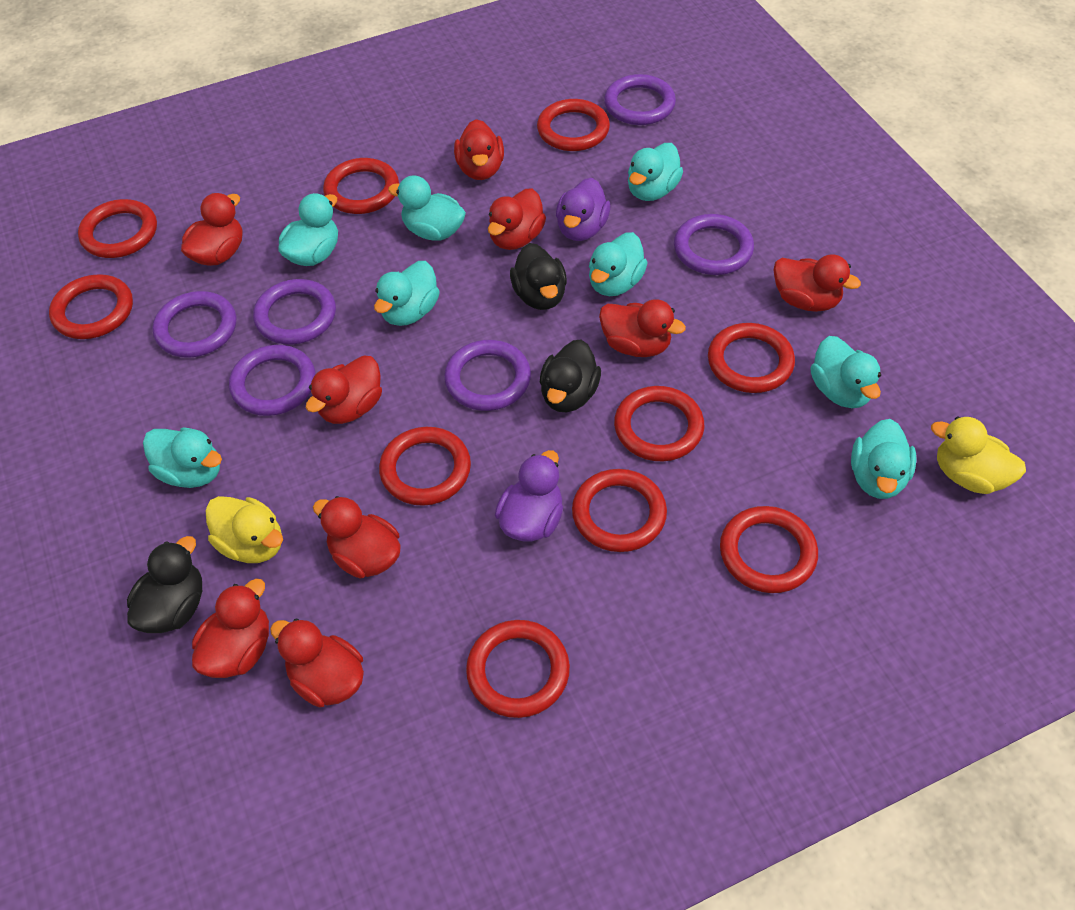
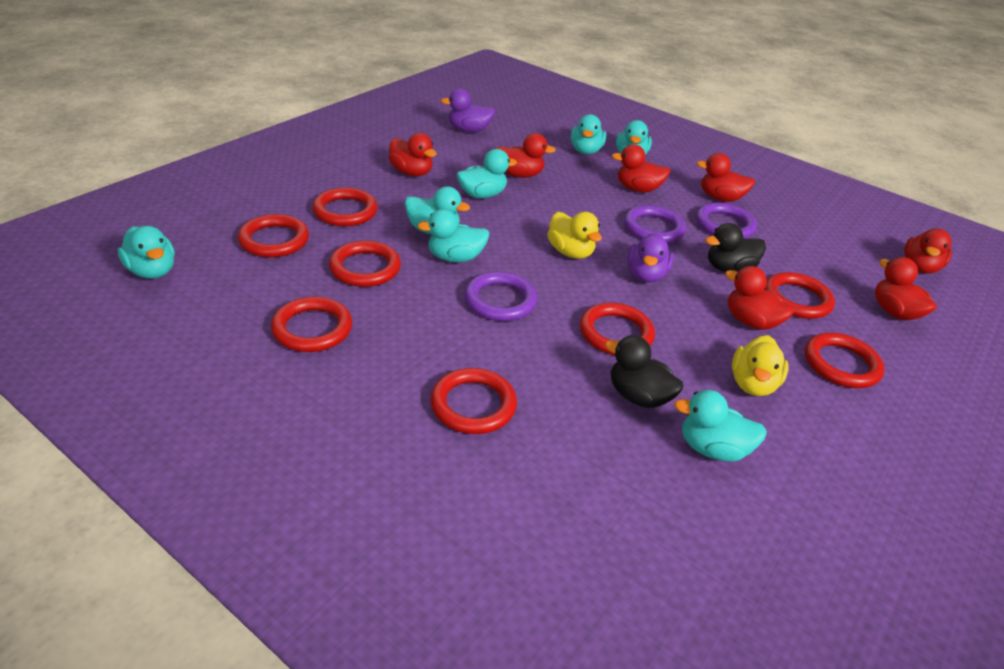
black duck: [127,536,202,633] [510,243,567,310] [540,339,601,412] = 3 -> [605,335,684,408] [705,223,766,272] = 2
purple ring: [152,291,236,358] [229,345,316,416] [253,279,336,345] [444,340,531,411] [604,74,676,125] [674,214,754,275] = 6 -> [464,272,537,321] [624,205,686,243] [696,202,757,238] = 3
red duck: [181,193,242,266] [192,578,269,678] [270,618,364,708] [306,355,382,424] [313,496,401,579] [454,119,504,180] [488,188,546,250] [599,299,686,357] [774,255,861,312] = 9 -> [389,133,437,176] [496,133,556,178] [611,144,670,192] [697,153,755,202] [725,266,794,330] [875,257,937,320] [904,228,952,273] = 7
red ring: [49,274,133,339] [78,199,157,258] [323,158,399,214] [379,427,471,506] [466,620,570,718] [537,99,610,151] [572,469,667,552] [614,386,704,461] [708,323,795,393] [720,506,818,593] = 10 -> [238,214,309,257] [271,297,352,352] [312,187,378,226] [329,241,401,287] [430,368,517,434] [580,303,655,355] [764,272,835,319] [805,332,885,388] = 8
turquoise duck: [143,427,222,488] [278,193,338,266] [374,261,440,326] [388,175,466,241] [589,232,648,296] [628,143,683,201] [810,336,881,408] [851,419,917,499] = 8 -> [118,226,175,279] [405,186,470,235] [417,209,489,262] [457,149,517,199] [571,114,606,154] [616,120,652,155] [674,390,767,462] = 7

